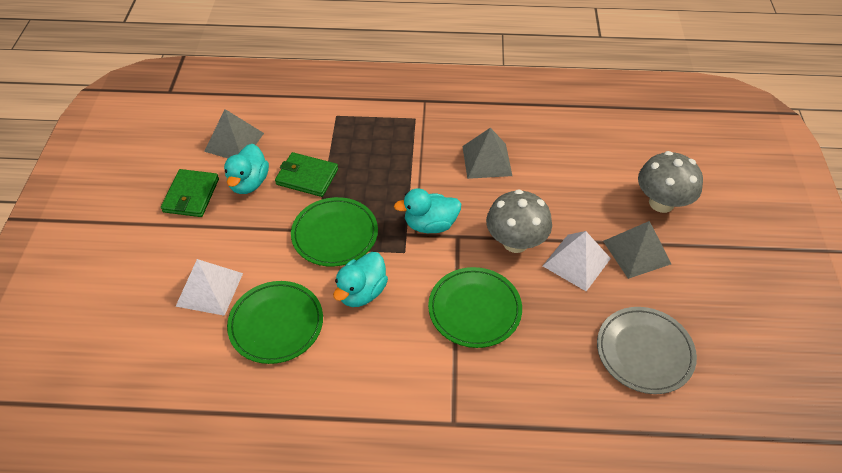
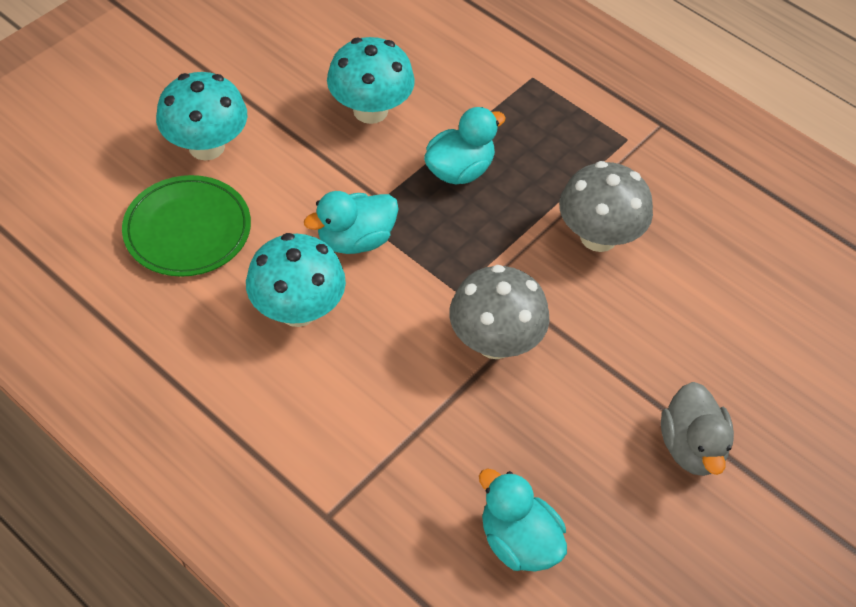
green plate: [227,281,323,364] [291,197,378,267] [428,267,522,348] = 3 -> [122,175,251,277] = 1
green wallet: [161,169,219,217] [275,152,338,197] = 2 -> none = 0
grey duck: none = 0 -> [661,382,734,476] = 1
grey plate: [597,307,697,394] = 1 -> none = 0
grey pyramid: [204,109,264,158] [462,128,512,179] [603,221,671,279] = 3 -> none = 0
turquoise mushroom: none = 0 -> [156,72,247,160] [246,233,346,327] [327,37,415,124] = 3
white pyramid: [175,259,243,316] [543,231,611,291] = 2 -> none = 0

